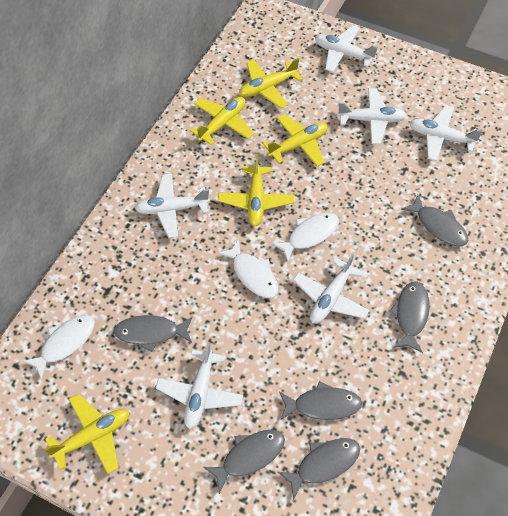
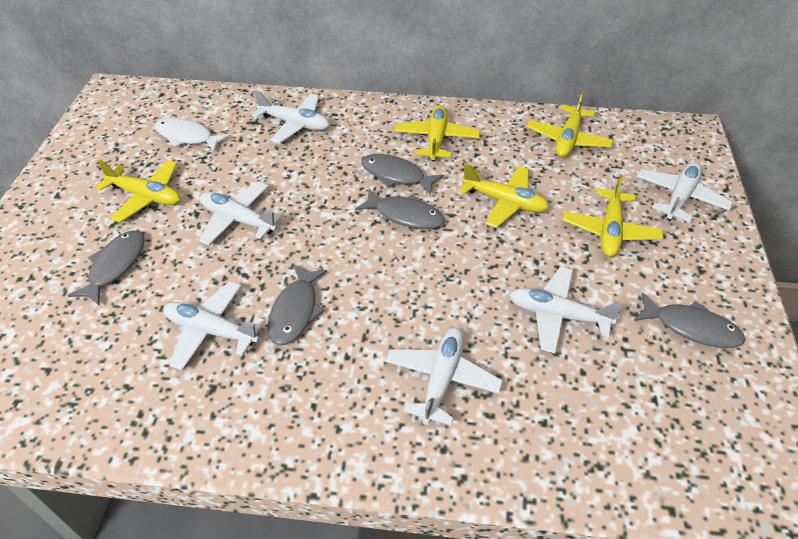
grey fish: [113,315,192,352] [203,430,285,494] [278,438,360,499] [279,381,362,420] [389,281,429,353] [401,195,468,246] = 6 -> [67,230,145,305] [268,264,327,345] [355,189,445,229] [361,154,444,195] [634,293,745,348] = 5
white fish: [23,315,95,380] [218,239,278,298] [271,213,339,262] = 3 -> [154,117,231,152] = 1

